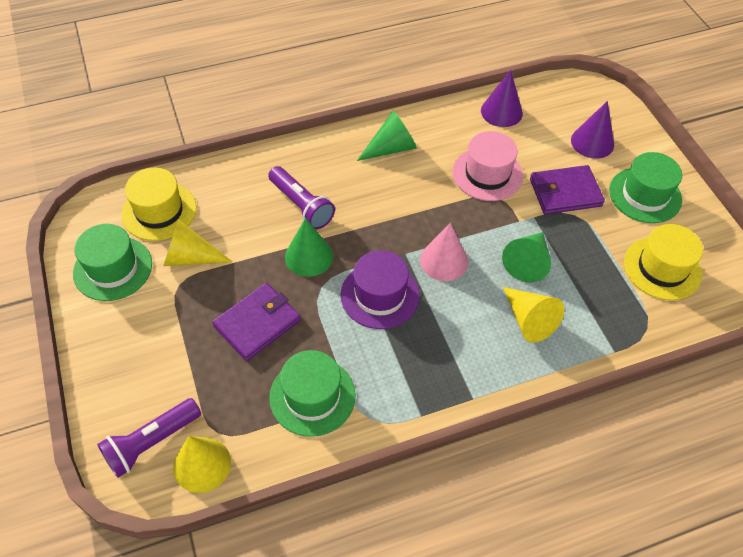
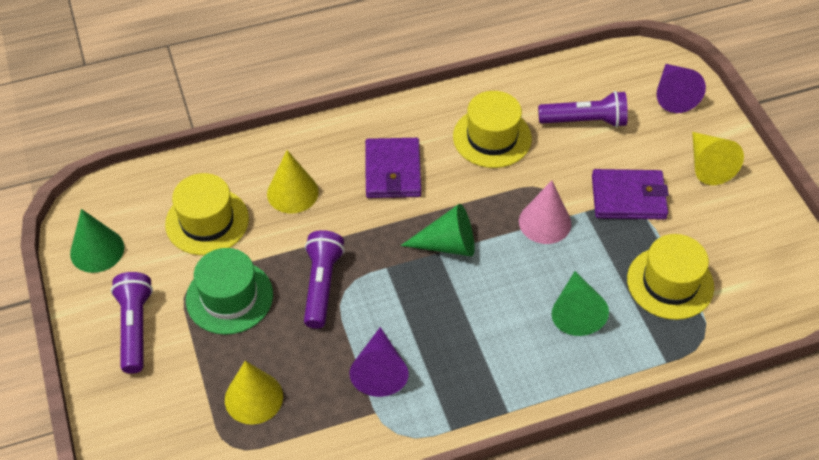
green hat: [73,224,152,301] [269,350,355,437] [609,152,682,223] = 3 -> [186,248,273,335] = 1
pink hat: [453,131,523,201] = 1 -> none = 0
purple flashlight: [97,398,201,478] [268,166,335,229] = 2 -> [111,272,153,374] [304,230,345,329] [538,91,628,128] = 3
purple hat: [341,250,420,329] = 1 -> none = 0
yellow hat: [121,168,196,241] [624,224,703,300] = 2 -> [165,173,249,255] [453,91,532,168] [627,234,714,320] = 3

